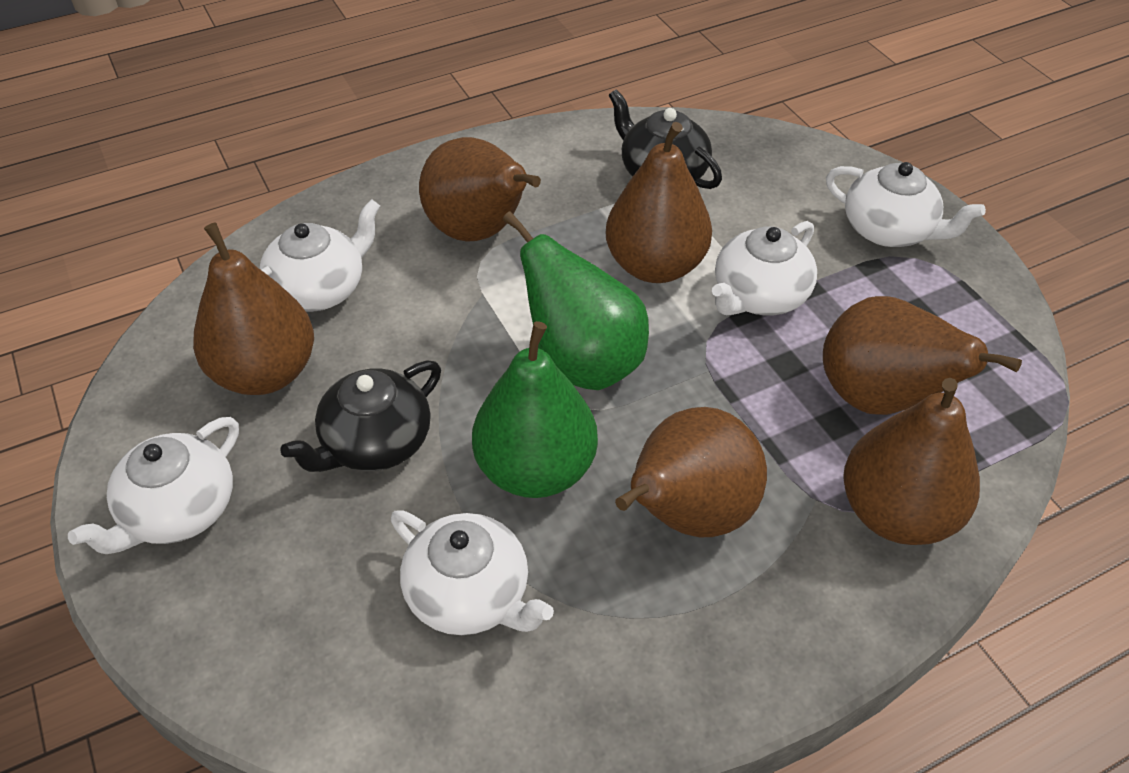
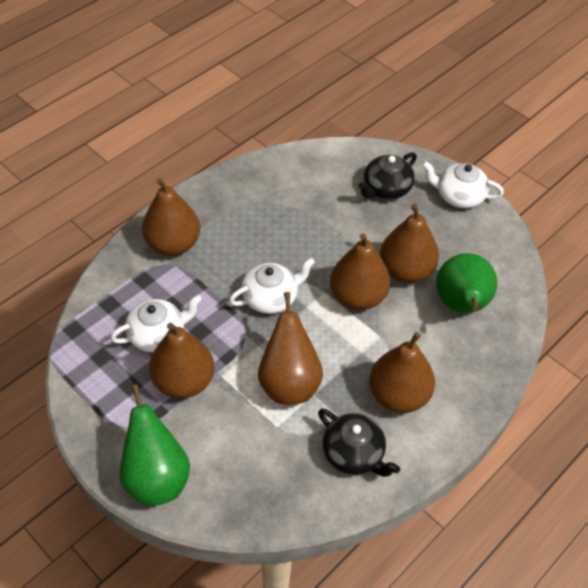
white teapot: [68,417,239,554] [260,199,380,312] [391,510,554,635] [712,221,817,316] [826,162,986,247] = 5 -> [110,295,202,353] [229,258,315,314] [422,161,504,208] = 3

